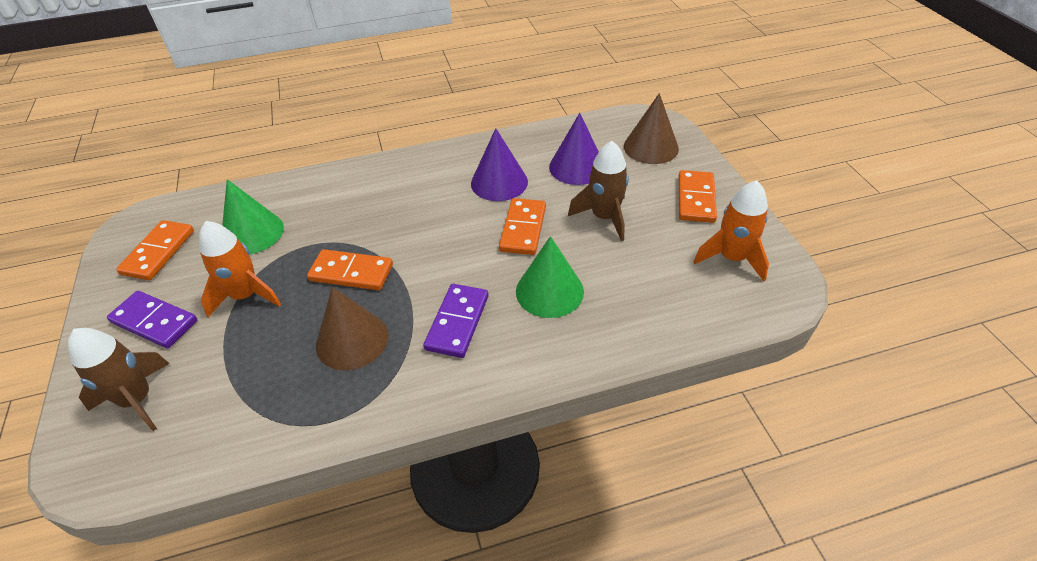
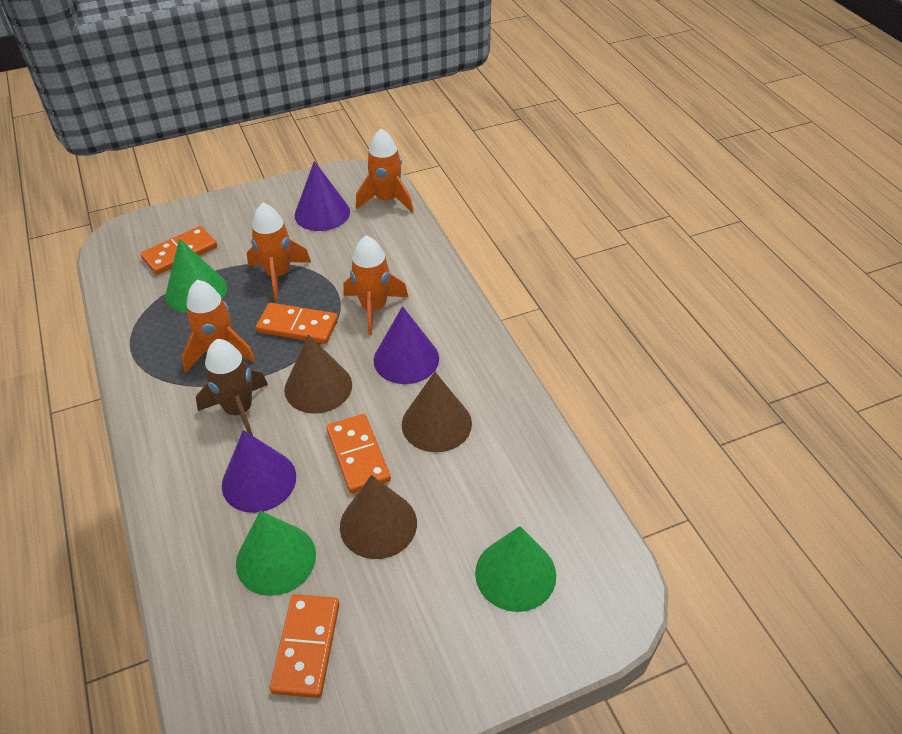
brown cone: [316,287,388,370] [624,93,679,164] = 2 -> [284,335,352,414] [340,475,417,559] [402,372,472,452] = 3
brown rocket: [68,328,170,431] [568,141,629,241] = 2 -> [196,339,268,436] = 1
green cone: [222,179,284,254] [516,236,584,318] = 2 -> [165,239,227,313] [236,511,316,596] [475,526,556,612] = 3
orange rocket: [199,221,281,317] [694,180,769,281] = 2 -> [182,280,256,372] [247,203,311,300] [344,235,408,335] [356,128,414,213] = 4
purple cone: [471,128,528,201] [549,113,599,185] = 2 -> [222,430,296,513] [295,161,350,231] [374,306,439,384] = 3
purple domino: [107,291,197,348] [423,284,488,358] = 2 -> none = 0

